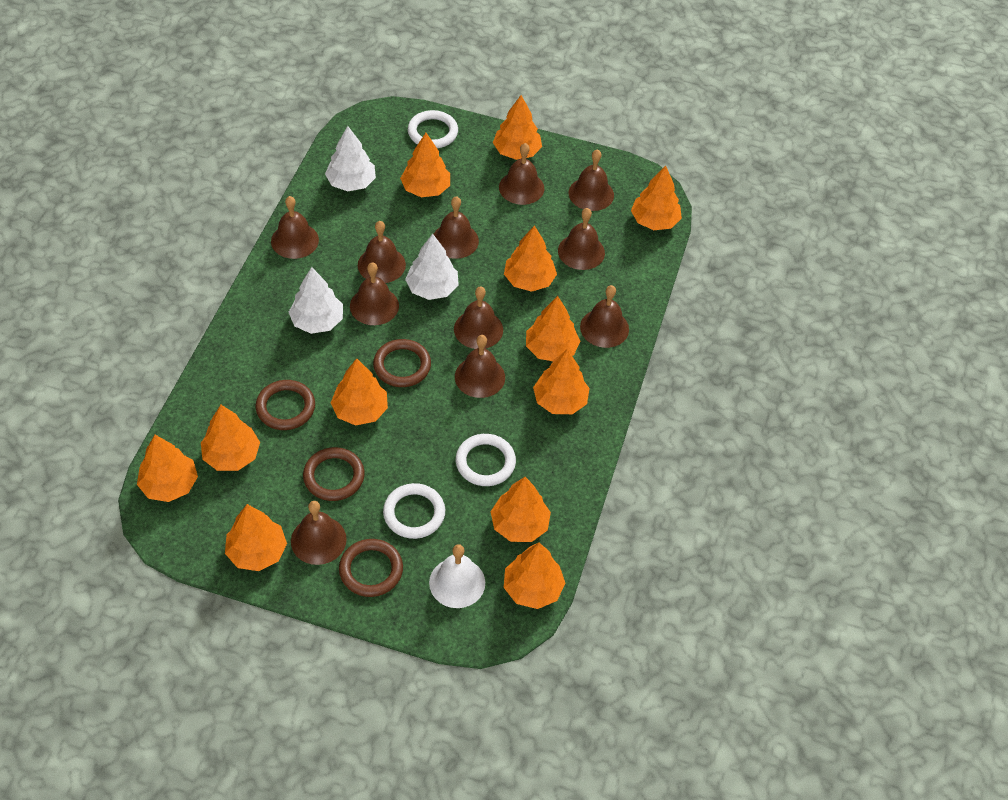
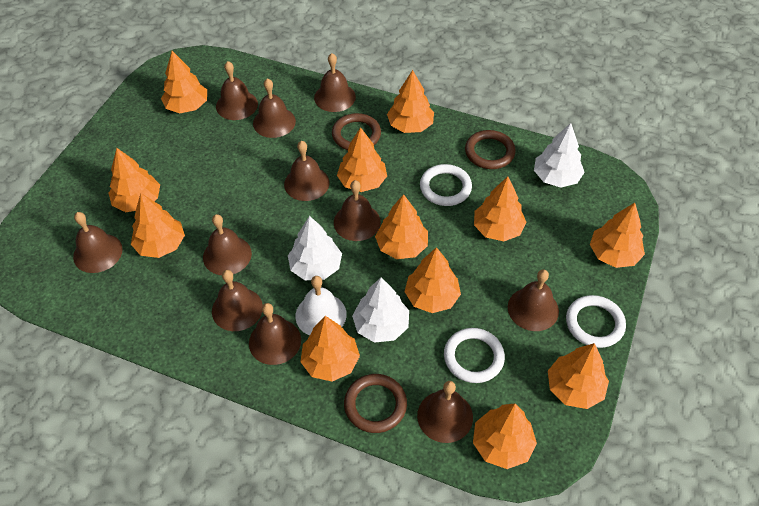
brown ring: [255,380,315,430] [303,447,365,501] [339,539,403,597] [373,339,431,387] = 4 -> [332,113,381,150] [344,374,407,433] [465,130,516,169] = 3

